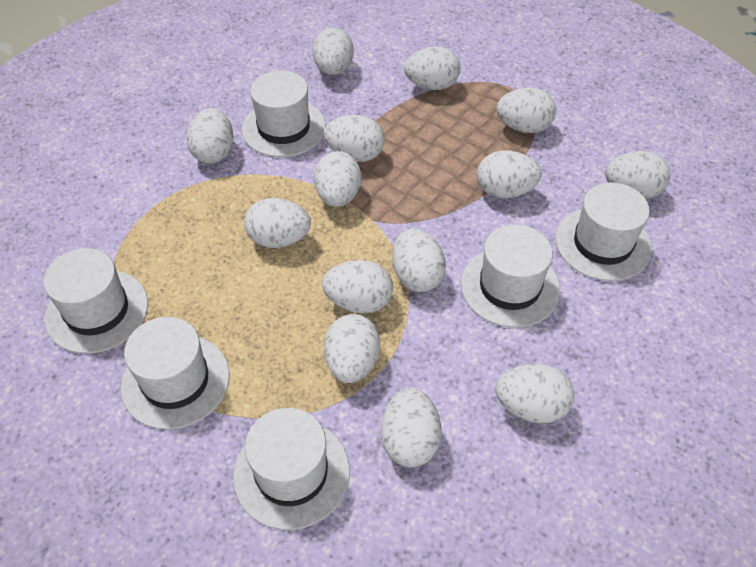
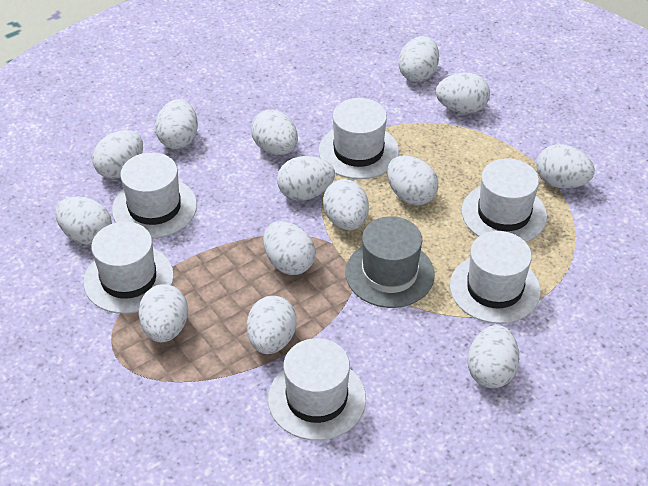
grey hat: none = 0 -> [345,216,435,308] = 1

